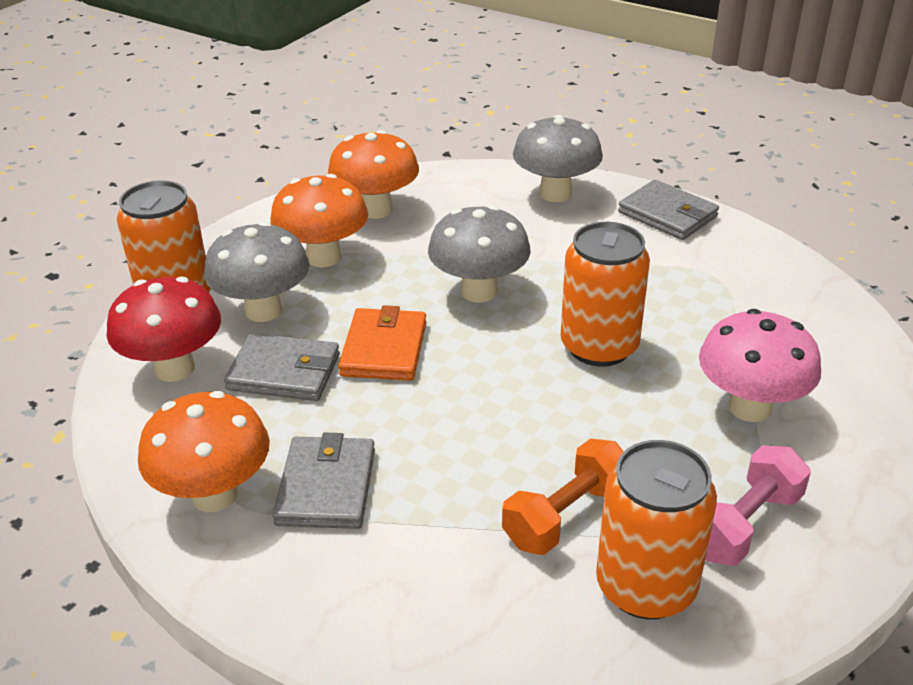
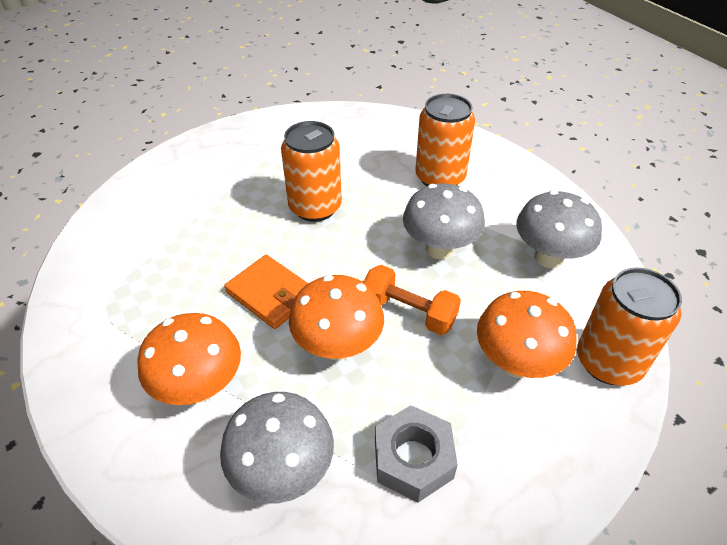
grey nut: none = 0 -> [375,405,458,503] = 1
grey wallet: [224,333,340,401] [272,433,375,529] [618,180,719,240] = 3 -> none = 0
pink dumbbell: [705,445,811,566] = 1 -> none = 0
pink mushroom: [699,309,821,422] = 1 -> none = 0
red mushroom: [107,276,221,382] = 1 -> none = 0

